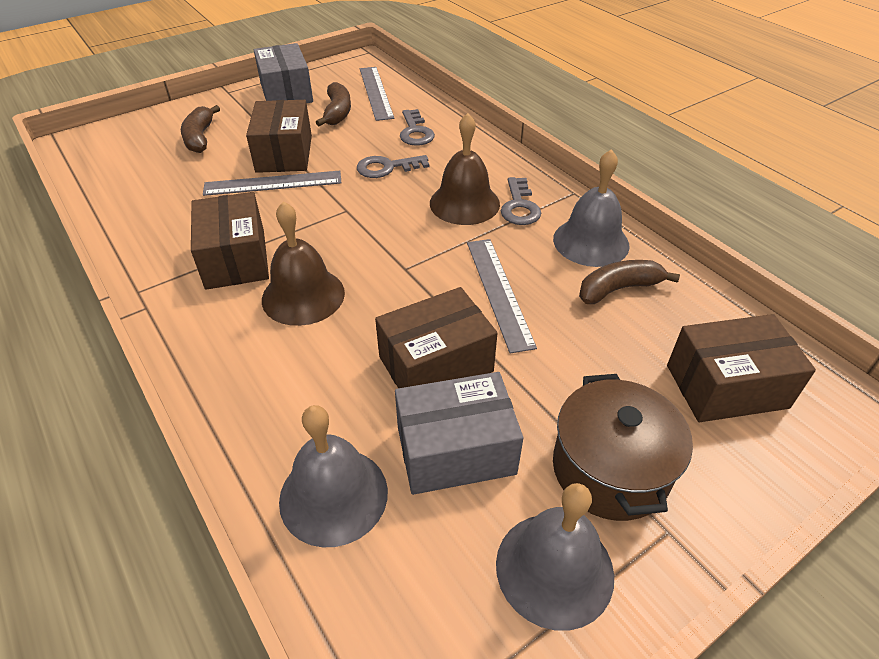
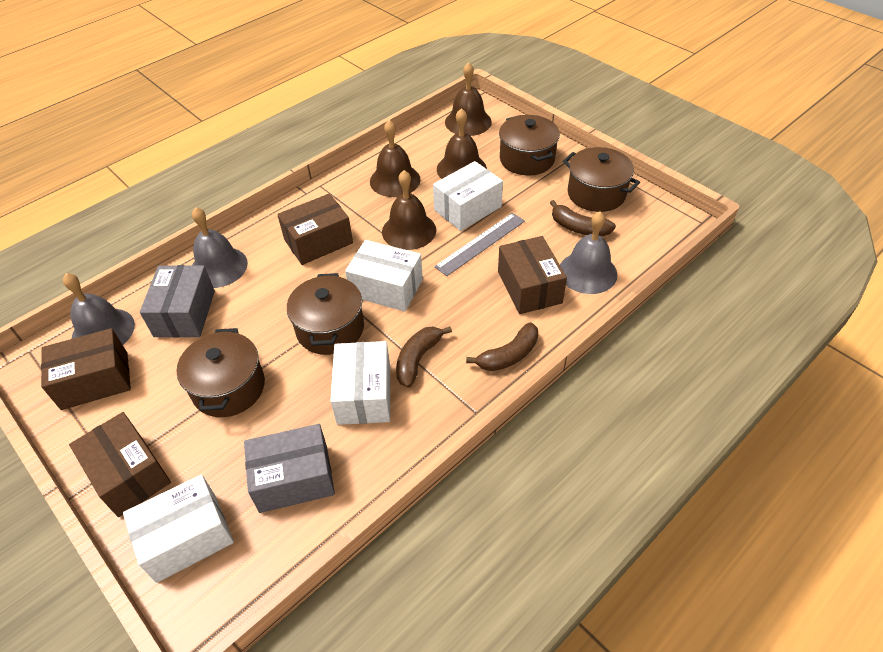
brown bell: [262,201,345,326] [430,113,500,225] = 2 -> [370,120,420,197] [382,170,436,250] [437,108,487,179] [445,62,492,136] = 4
brown pot: [553,374,693,521] = 1 -> [177,328,265,417] [287,273,364,355] [499,115,560,176] [563,147,640,212] = 4
grey key: [357,155,429,178] [400,109,435,146] [501,177,541,225] = 3 -> none = 0
grey ruler: [203,171,341,196] [360,67,394,121] [467,239,537,354] = 3 -> [434,213,525,276] = 1
white box: none = 0 -> [123,474,234,583] [330,341,390,425] [345,240,423,311] [433,161,503,231] = 4

